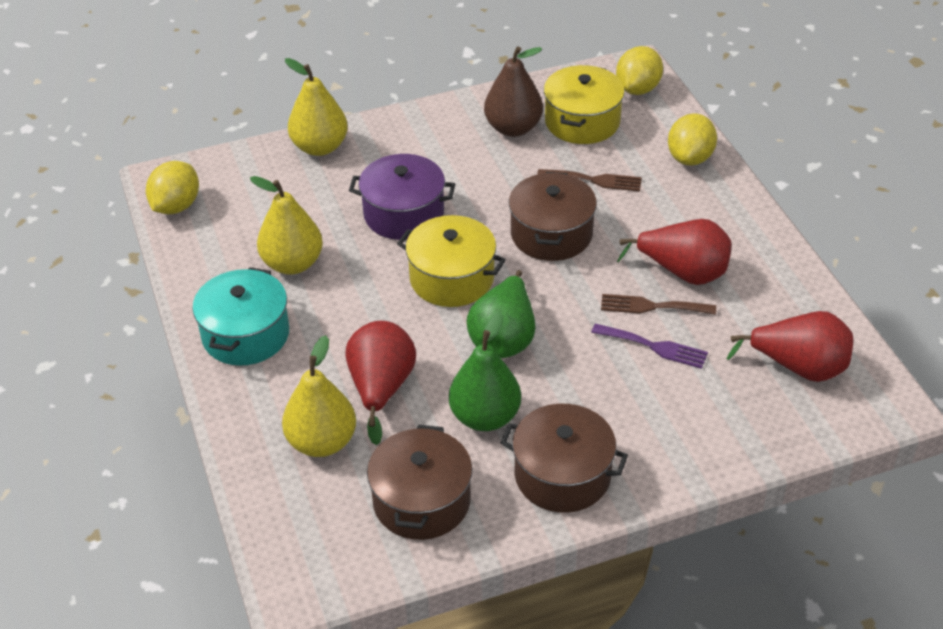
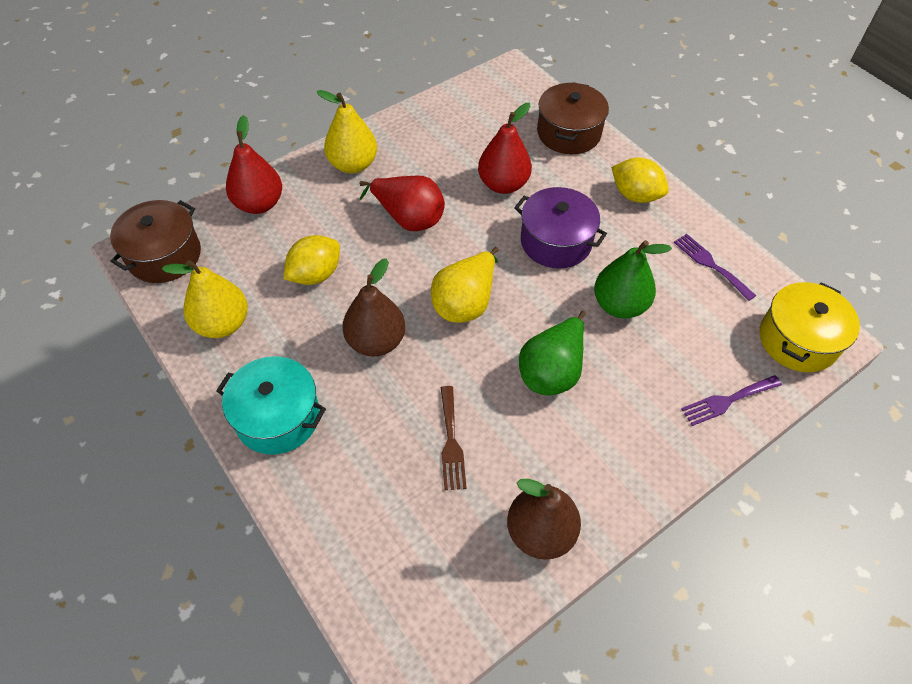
brown fork: [537,169,642,191] [601,294,716,315] = 2 -> [441,386,467,490] = 1
brown pear: [484,46,543,137] = 1 -> [342,258,405,356] [507,479,581,560] = 2
brown pot: [367,425,473,540] [501,404,628,513] [509,172,597,261] = 3 -> [110,200,201,283] [537,82,609,154] = 2
purple fork: [591,324,708,369] = 1 -> [674,234,756,301] [681,375,782,426] = 2
yellow lemon: [146,161,199,214] [616,46,663,95] [668,113,717,166] = 3 -> [283,235,340,285] [611,158,669,203] = 2
yellow pot: [397,215,506,307] [544,65,625,144] = 2 -> [759,282,860,372] = 1

